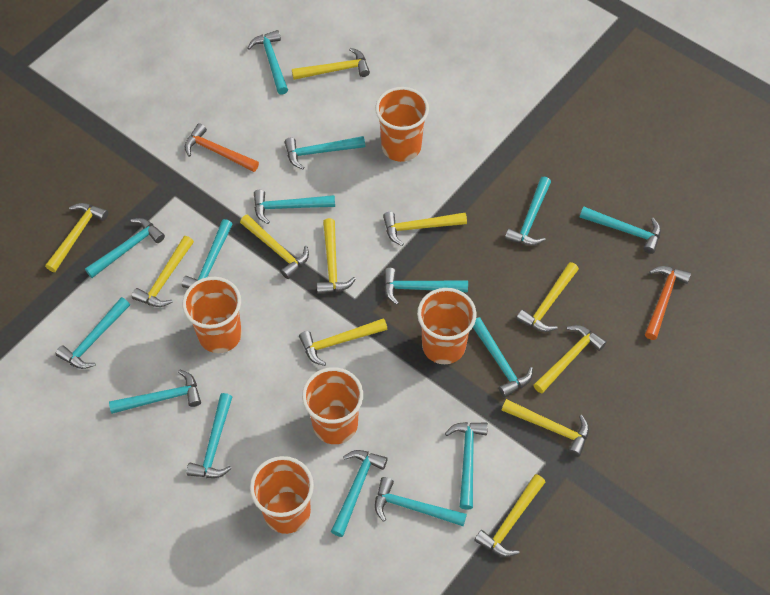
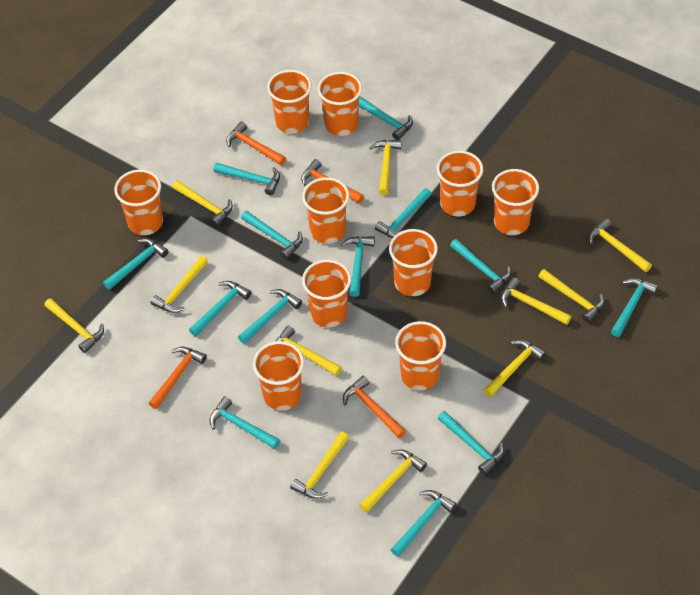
orange cup: [182,277,242,353] [250,456,314,534] [302,367,363,444] [375,87,429,162] [417,288,477,364] = 5 -> [114,169,163,235] [253,341,304,410] [267,70,312,134] [302,177,349,244] [302,260,351,327] [318,72,362,136] [389,229,438,296] [395,321,446,390] [437,151,483,216] [492,169,539,235] = 10
orange hammer: [185,123,259,172] [645,266,691,340] = 2 -> [149,347,207,409] [226,122,286,165] [301,159,364,204] [343,376,406,438] = 4
turquoise hammer: [55,297,130,369] [85,218,165,278] [109,370,201,414] [182,219,233,288] [186,393,232,478] [248,30,288,95] [254,190,335,224] [284,136,365,169] [331,450,388,537] [375,477,467,526] [384,268,468,305] [445,422,488,510] [473,317,533,398] [505,177,551,246] [580,207,661,254] = 15 -> [103,238,169,290] [189,281,251,336] [209,396,280,449] [213,163,280,196] [238,289,302,344] [241,211,303,259] [341,236,375,297] [359,96,413,140] [375,188,431,238] [390,490,457,557] [438,411,504,475] [450,239,511,294] [611,278,658,337] = 13

